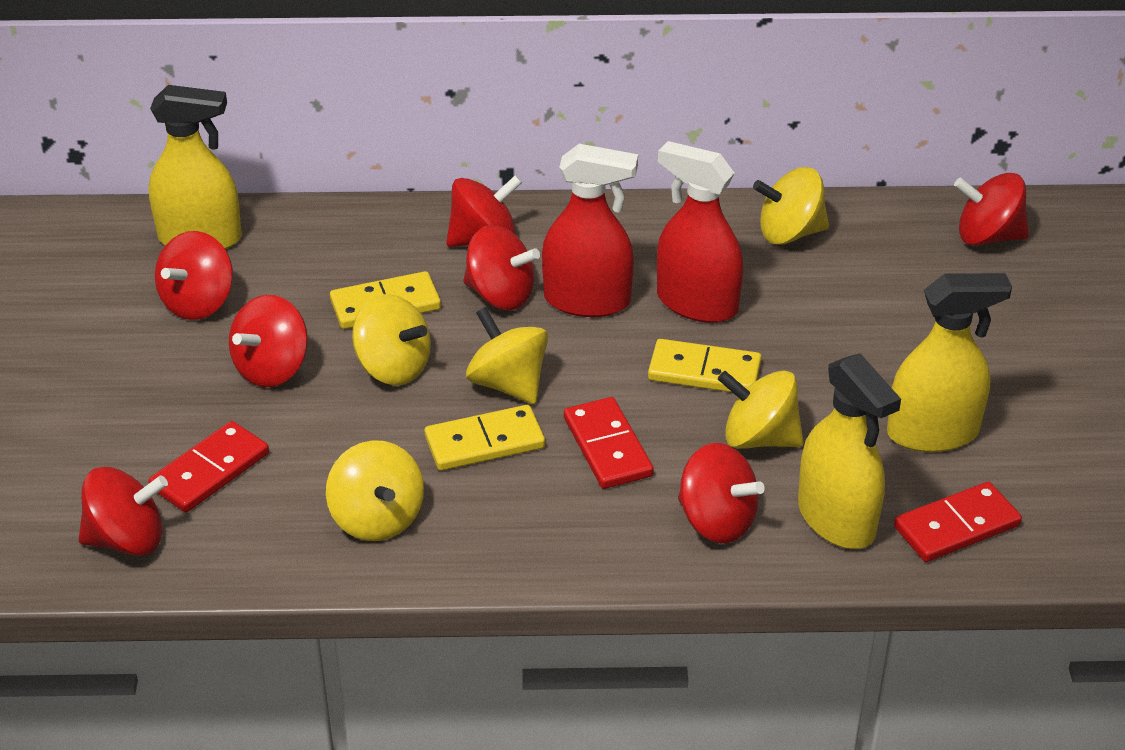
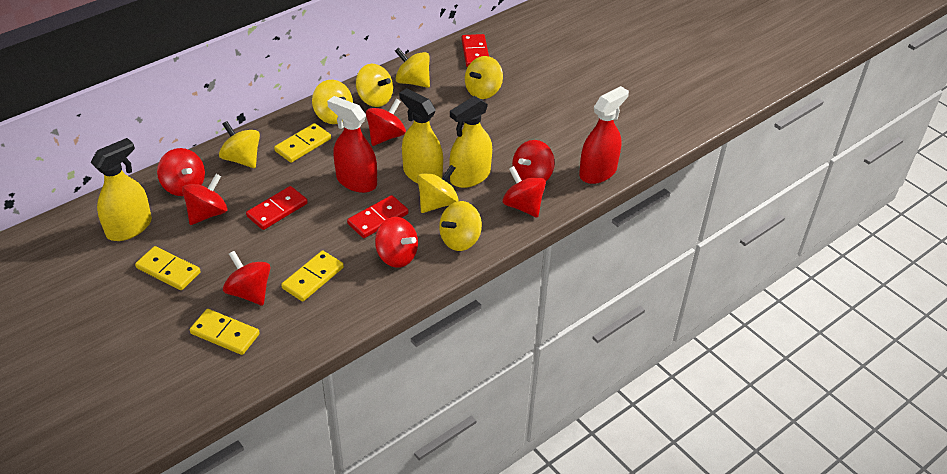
yellow domino: [330,271,441,329] [425,405,545,471] [648,339,761,392] = 3 -> [135,246,201,290] [190,309,260,355] [274,123,331,163] [281,251,344,302] = 4
yellow spinning top: [326,440,424,541] [352,294,431,385] [466,307,548,404] [718,371,804,449] [753,167,829,245] = 5 -> [219,121,260,168] [312,80,353,124] [356,64,393,107] [395,47,430,88] [417,165,459,213] [439,201,482,251] [465,56,503,99] = 7

